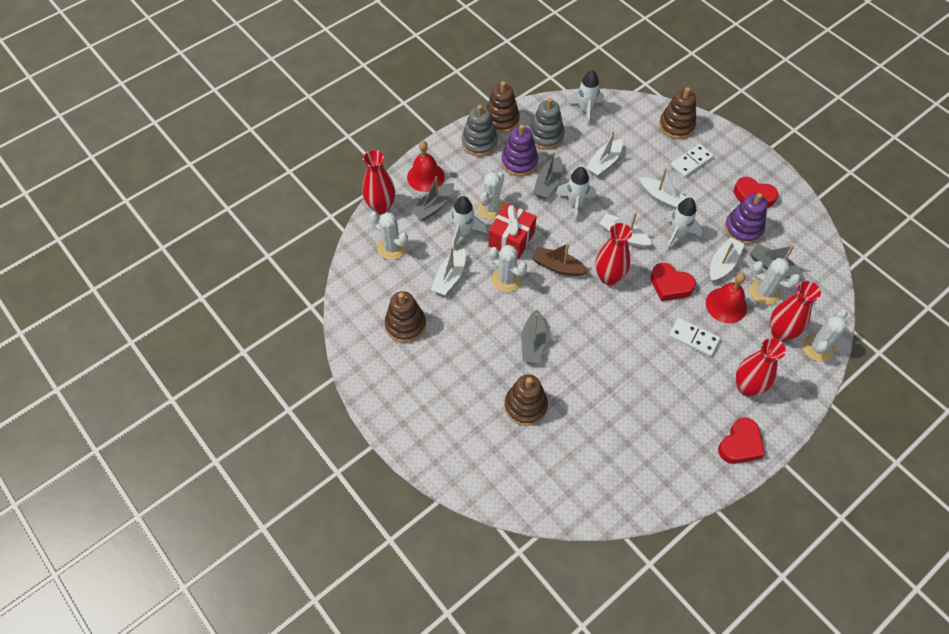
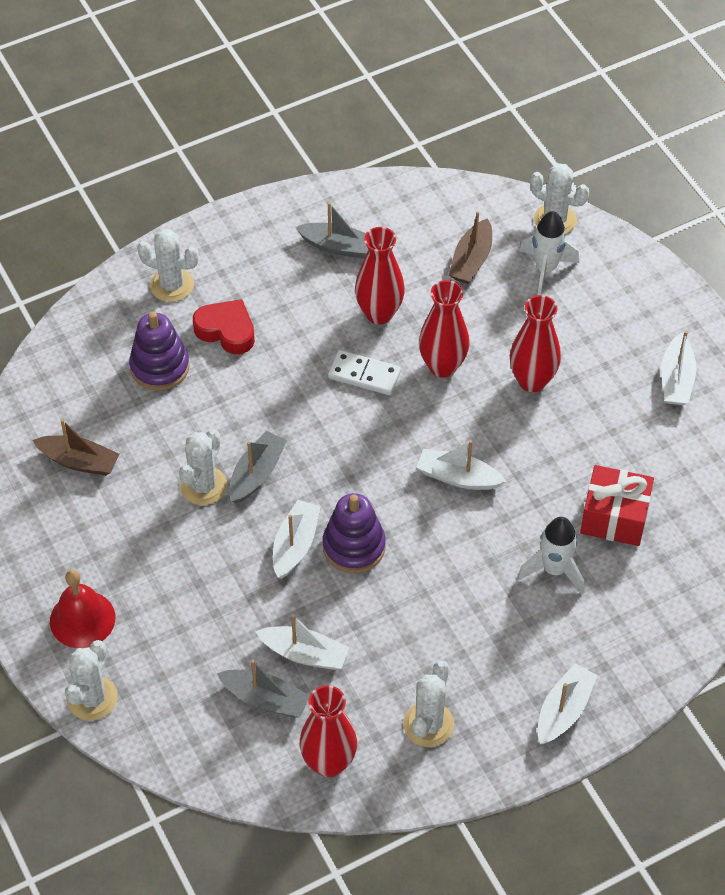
brown boat: [532,243,589,276] = 1 -> [33,419,120,476] [449,211,492,284] = 2
brown stacking toy: [385,291,426,343] [486,81,520,133] [504,374,548,426] [659,87,696,139] = 4 -> none = 0
grey boat: [411,176,454,221] [522,309,546,363] [533,152,562,199] [750,243,805,280] = 4 -> [217,660,310,718] [229,431,287,504] [295,202,368,258] = 3
grey stacking toy: [462,105,498,157] [529,98,565,150] = 2 -> none = 0
red bell: [407,141,445,192] [706,273,747,323] = 2 -> [50,570,115,648] = 1
red heart: [650,263,696,301] [718,417,765,464] [733,177,778,208] = 3 -> [193,299,255,354] = 1
white domino: [669,318,721,357] [670,144,714,178] = 2 -> [328,350,401,395] = 1
white rocket: [451,196,487,250] [556,167,596,223] [566,70,604,127] [665,198,702,251] = 4 -> [517,517,584,595] [519,211,579,295] = 2

